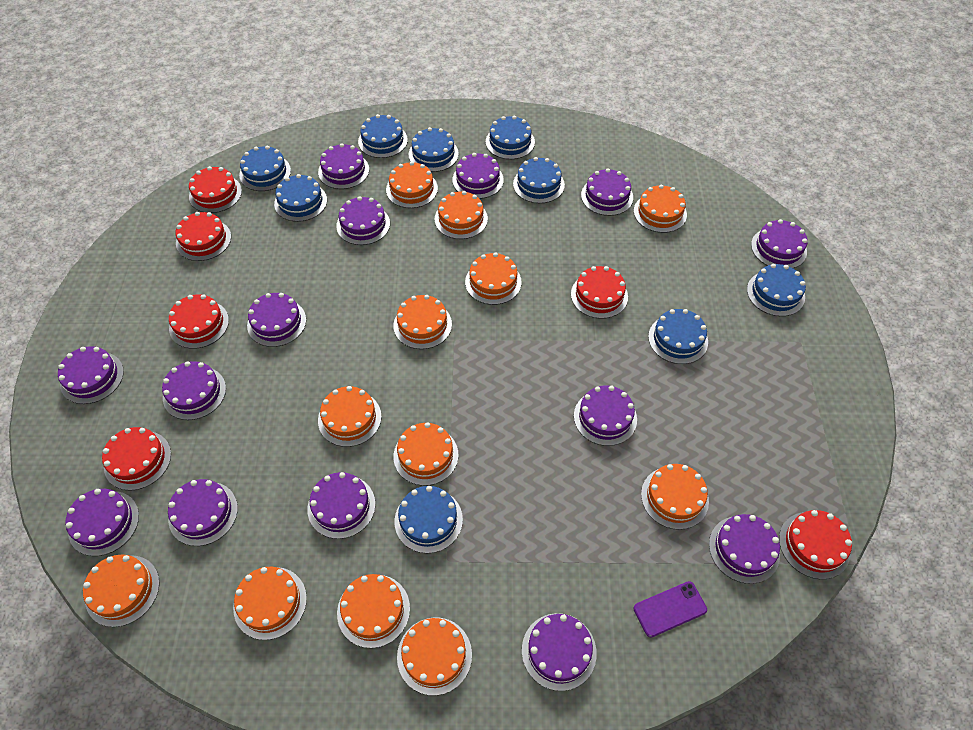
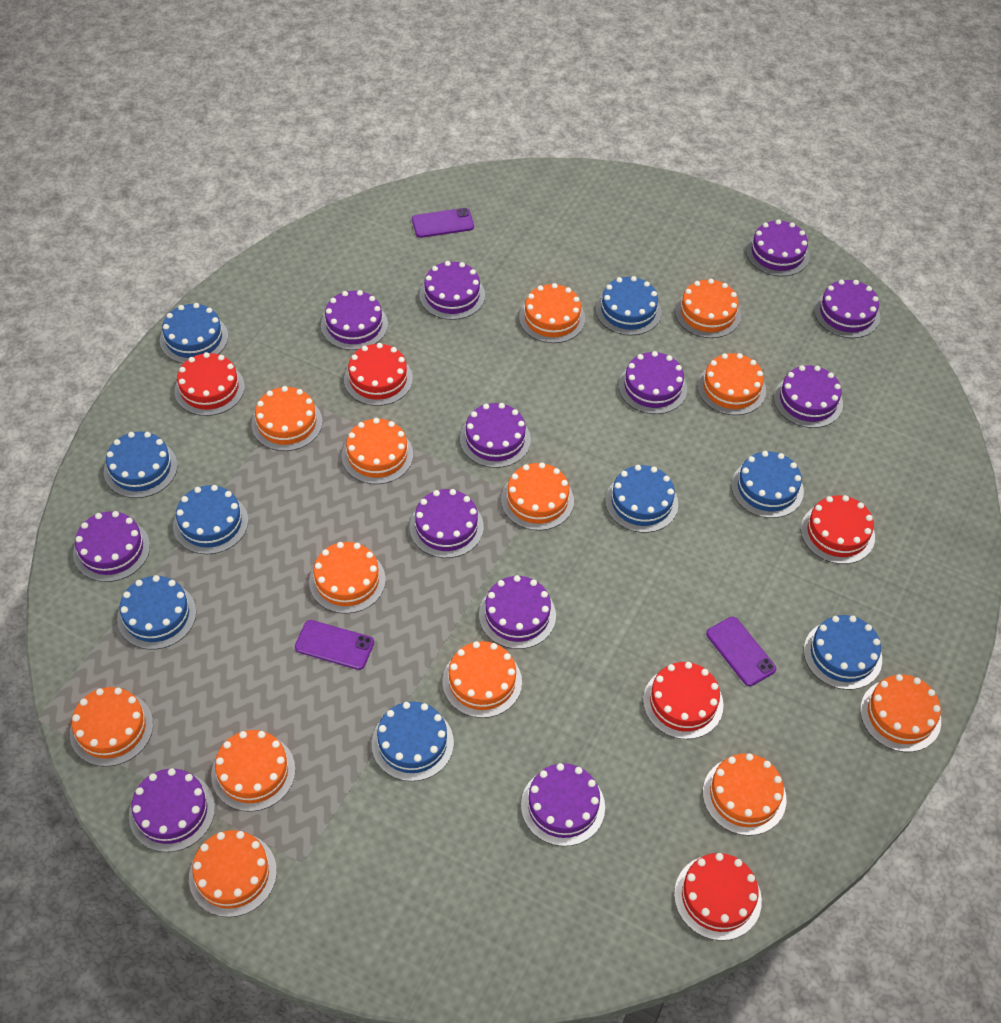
orange cake: [83,554,160,627] [233,567,307,640] [318,386,381,447] [337,574,410,648] [386,161,438,208] [393,295,452,349] [393,422,458,486] [397,617,472,696] [435,191,488,239] [465,252,522,305] [634,185,687,233] [641,464,709,530] = 12 -> [70,687,153,767] [189,830,277,917] [211,730,295,812] [251,386,323,451] [309,542,386,614] [342,418,413,484] [442,641,522,718] [501,462,574,531] [519,283,585,343] [675,279,741,338] [697,353,766,415] [703,753,786,836] [860,674,941,752] = 13
purple cake: [58,346,124,404] [65,489,139,556] [162,361,226,420] [168,479,238,546] [247,293,306,347] [307,472,375,539] [318,143,369,189] [336,196,390,245] [452,153,504,199] [522,613,597,691] [574,386,637,446] [581,168,633,216] [709,514,780,584] [751,219,808,268] = 14 -> [73,511,150,582] [129,768,215,852] [321,290,388,350] [410,489,484,558] [419,261,485,320] [460,403,531,468] [479,575,556,649] [521,763,605,846] [619,351,687,414] [746,219,810,276] [774,365,843,428] [814,279,880,338] = 12
purple phone: [634,581,707,638] = 1 -> [295,620,374,670] [412,208,474,238] [706,617,776,686] = 3
red cake: [102,427,171,490] [169,294,229,349] [176,212,231,261] [189,166,242,213] [571,266,628,319] [779,510,852,579] = 6 -> [174,352,245,416] [344,343,413,406] [643,662,723,739] [674,853,762,941] [801,495,875,564] = 5

